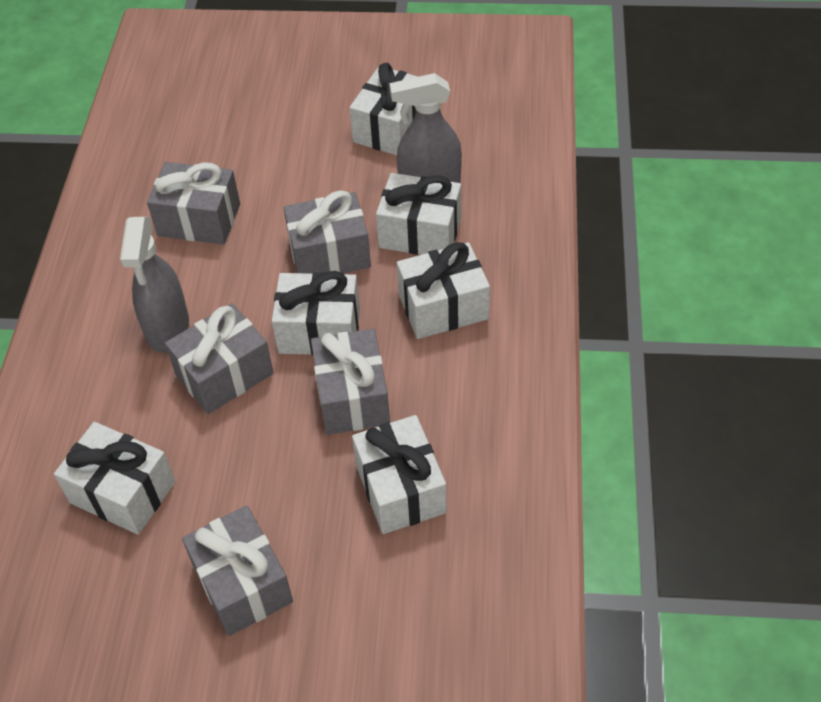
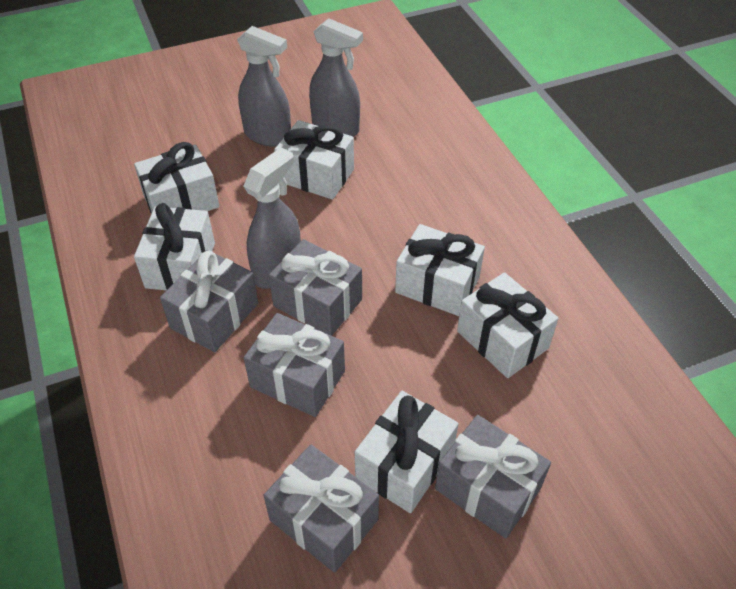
grey spray bottle: [120,217,189,353] [389,73,462,183] = 2 -> [237,26,291,147] [243,147,301,289] [309,18,363,137] = 3

